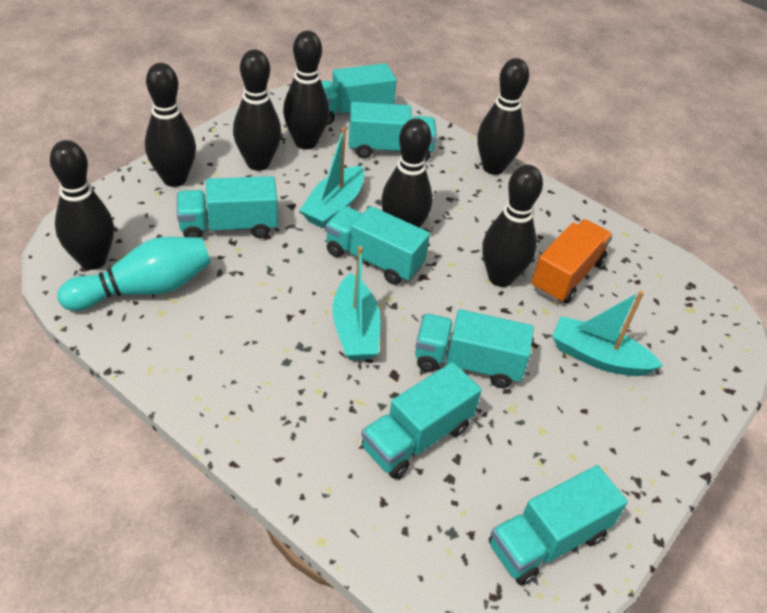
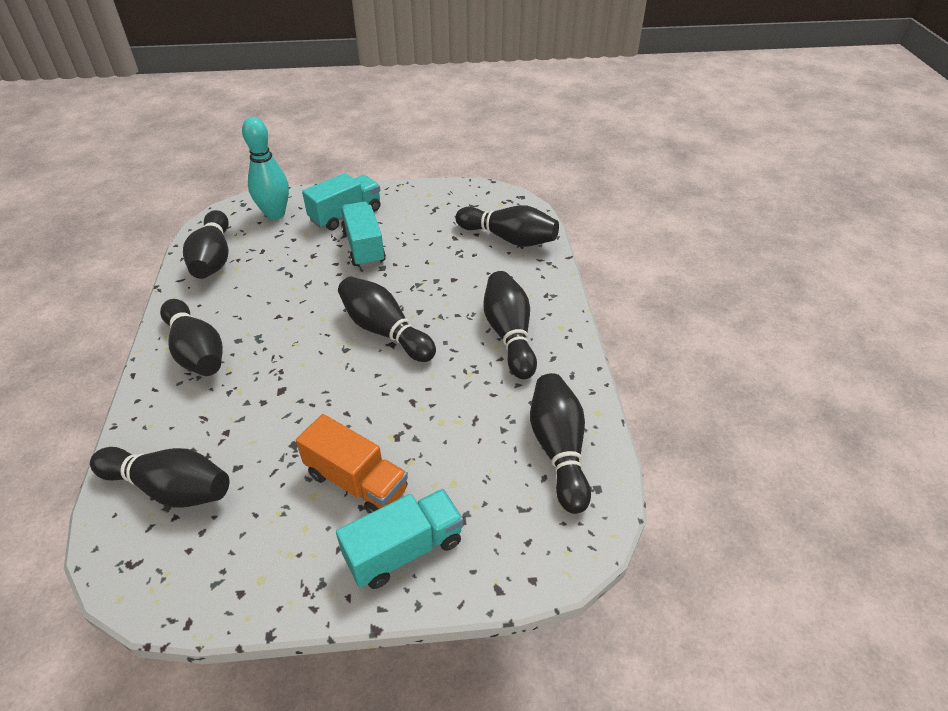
turquoise boat: [299,127,364,228] [332,246,380,360] [552,291,663,376] = 3 -> none = 0
turquoise truck: [177,176,278,238] [321,63,397,125] [325,206,430,285] [349,102,437,161] [361,362,482,479] [415,309,534,388] [489,465,628,585] = 7 -> [302,173,380,231] [336,489,463,589] [341,202,386,267] = 3

